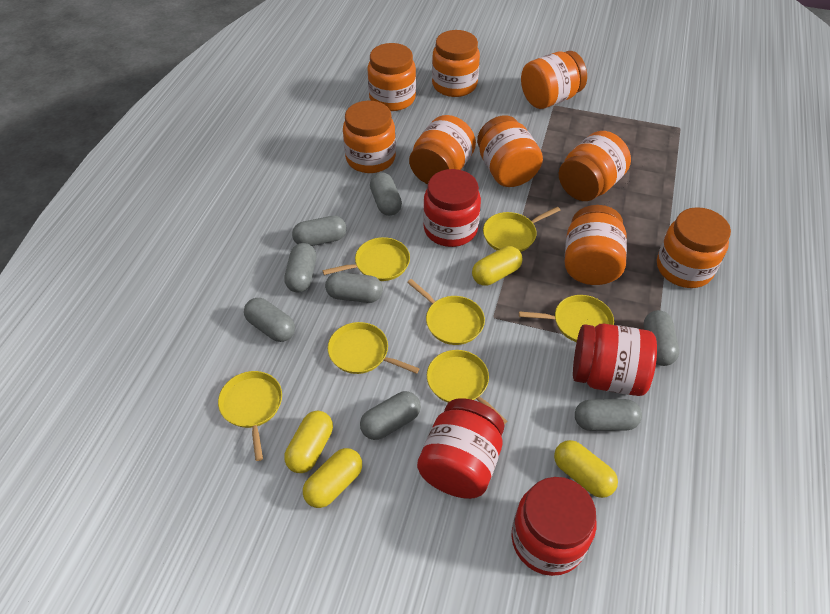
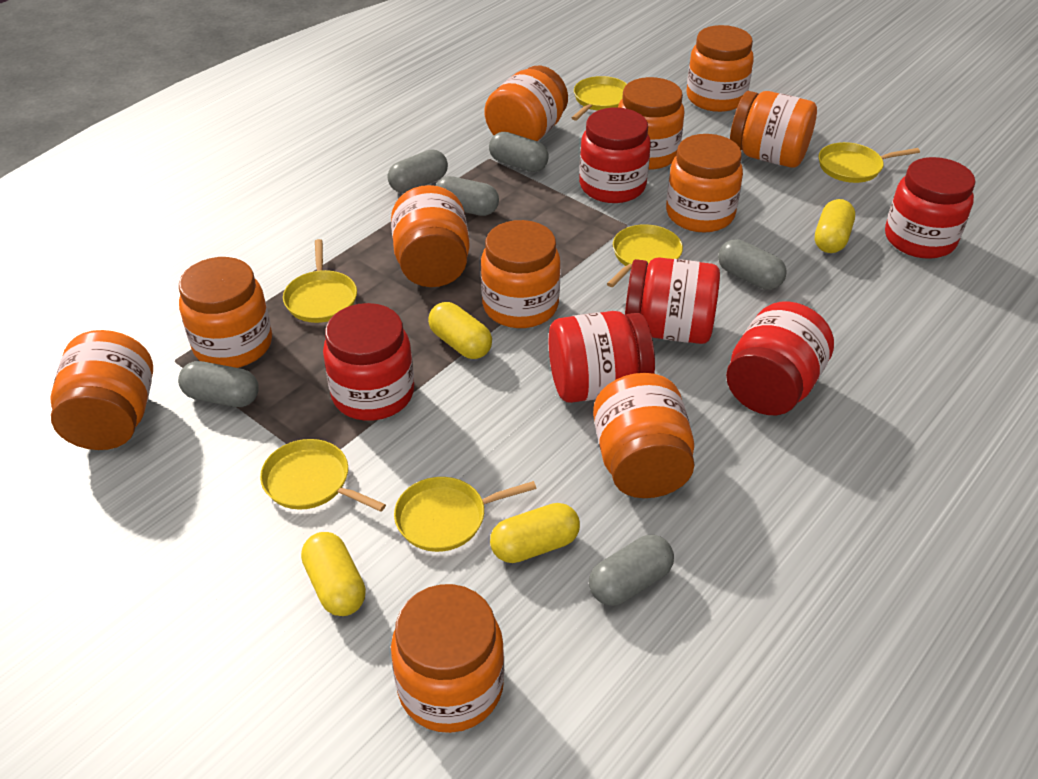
grey capsule: [244,298,295,342] [284,243,316,293] [292,216,347,246] [325,272,383,303] [360,391,421,440] [370,172,402,216] [575,399,642,431] [644,310,679,366] = 8 -> [178,361,259,407] [387,150,448,193] [435,176,499,216] [489,132,549,172] [589,535,674,606] [718,239,787,290] = 6
orange jar: [343,101,396,173] [367,43,416,111] [409,115,476,184] [432,30,480,97] [477,115,543,187] [521,51,587,109] [559,131,631,201] [565,205,627,285] [657,207,731,288] = 9 -> [50,330,153,450] [179,257,272,368] [391,185,470,287] [391,584,504,733] [481,220,560,328] [484,66,568,141] [593,373,695,498] [618,77,685,170] [666,134,743,233] [687,25,754,112] [730,91,817,168] = 11
red jar: [417,398,504,499] [423,169,481,247] [512,477,596,576] [573,324,657,396] = 4 -> [323,303,414,421] [549,311,655,403] [579,107,651,203] [625,257,720,344] [726,301,834,415] [885,157,976,259] = 6
yellow pan: [218,371,282,461] [322,237,410,281] [328,322,420,374] [407,279,485,345] [427,350,507,424] [483,206,560,252] [519,295,614,342] = 7 -> [260,439,386,512] [283,239,357,323] [394,477,537,552] [572,76,627,121] [607,224,683,287] [819,142,920,183] = 6

